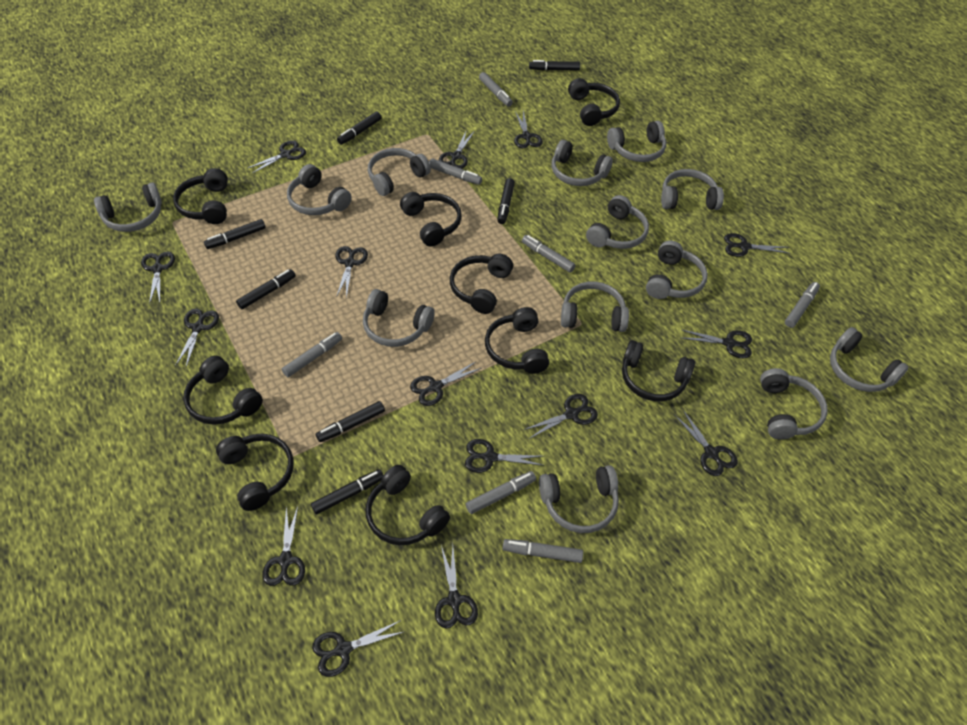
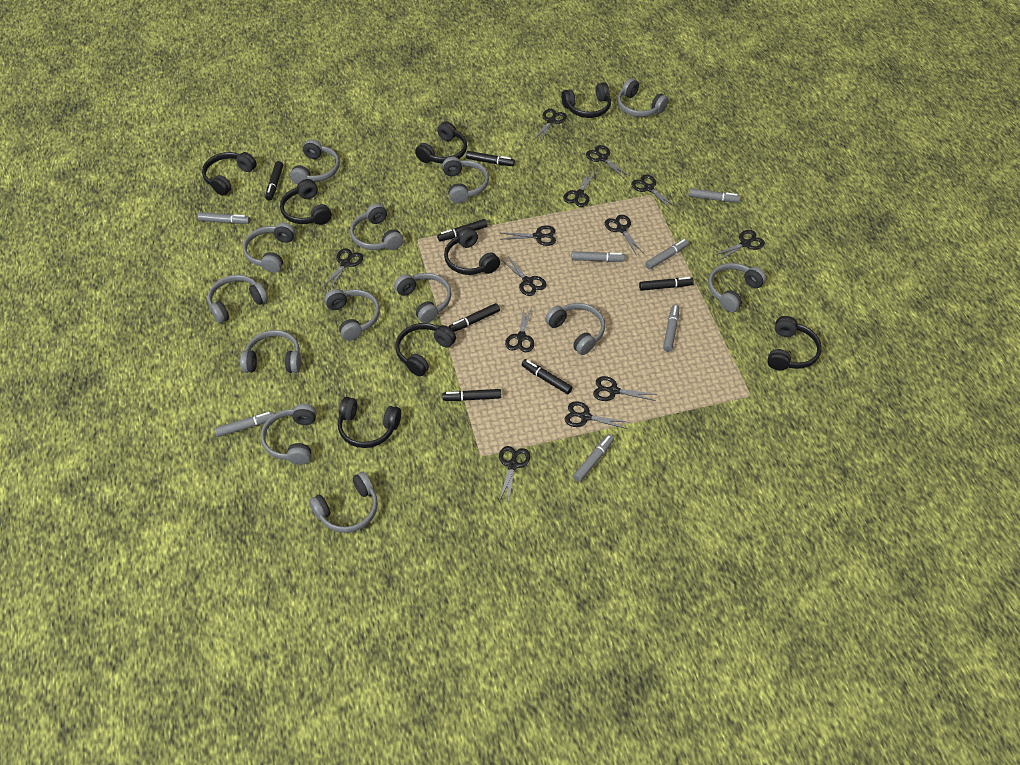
black headphones: [173,168,228,224] [183,355,263,425] [216,434,294,511] [366,465,450,545] [400,192,462,246] [450,254,513,314] [485,307,549,374] [568,78,620,126] [622,340,695,401] = 9 -> [202,152,257,196] [280,179,332,225] [338,397,401,448] [395,323,456,376] [415,121,467,163] [444,227,500,275] [561,82,611,118] [767,316,822,370] = 8
black scissors: [141,251,175,304] [175,309,219,367] [247,140,306,174] [262,506,305,586] [312,620,403,677] [335,246,368,298] [410,361,482,406] [435,546,478,628] [439,130,474,169] [465,439,543,473] [514,111,543,149] [524,394,598,439] [675,410,738,476] [681,330,752,359] [724,233,791,257] = 15 -> [322,248,363,291] [499,446,530,503] [502,226,556,246] [502,255,547,296] [505,307,534,352] [533,109,567,142] [563,171,596,207] [565,401,627,429] [586,145,629,178] [593,376,656,401] [605,215,643,254] [631,174,677,209] [713,230,765,261] = 13

